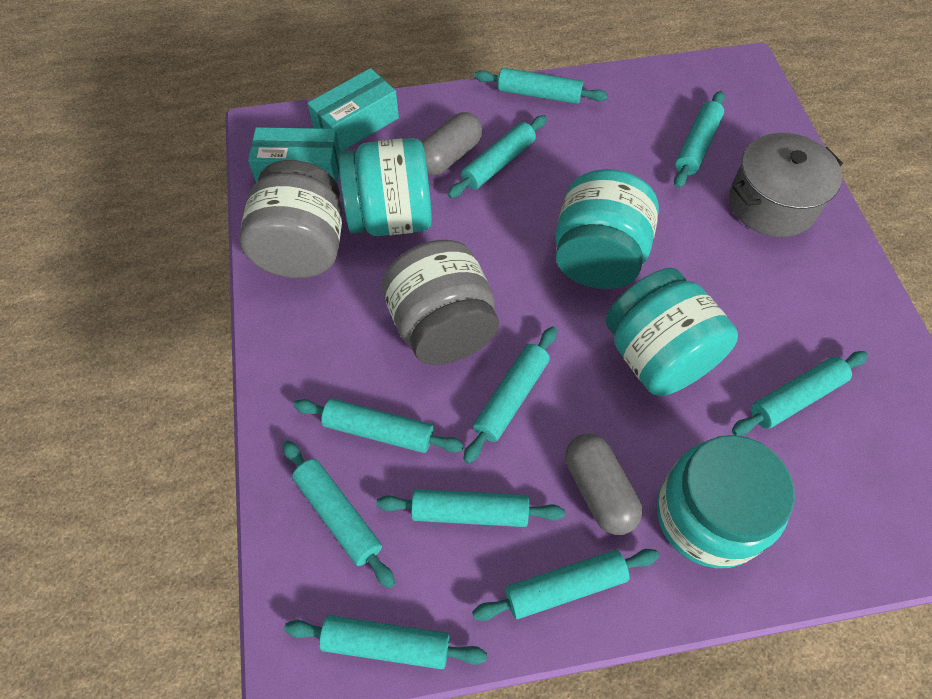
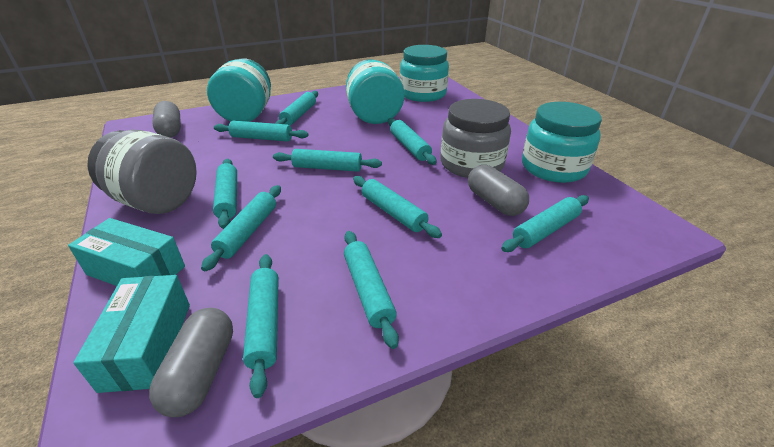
grey capsule: [421,112,482,175] [566,433,642,535] = 2 -> [149,308,233,417] [152,101,181,138] [468,165,529,216] = 3
grey pot: [729,133,843,237] = 1 -> none = 0

